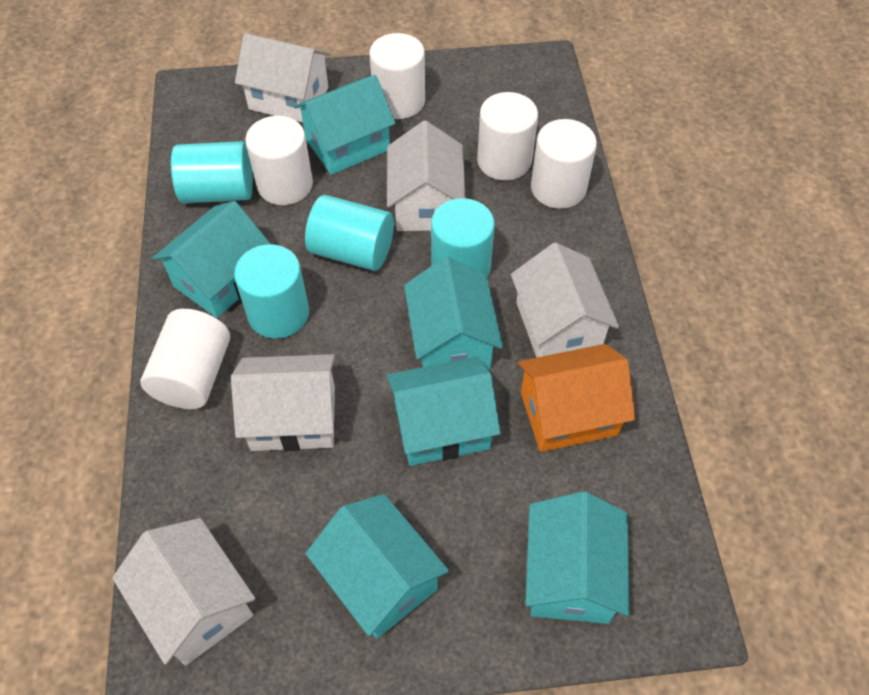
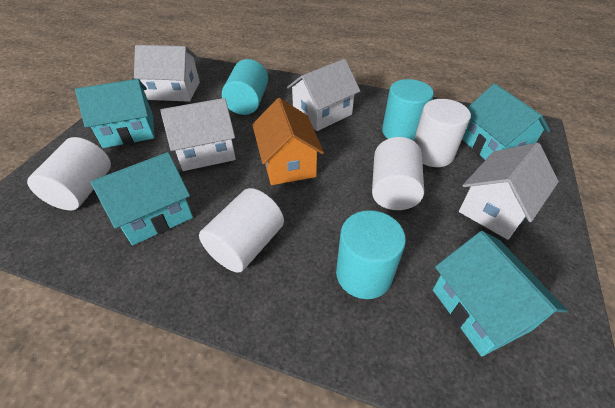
turquoise cylinder: [171,141,253,203] [234,244,309,339] [305,195,394,271] [431,198,495,278] = 4 -> [222,59,268,115] [336,210,406,299] [382,79,434,141] = 3
turquoise house: [153,201,270,318] [294,75,396,175] [305,494,449,639] [387,357,501,466] [404,257,503,370] [525,491,630,624] = 6 -> [75,79,155,148] [90,152,193,245] [433,231,568,356] [462,84,550,160] = 4
white cylinder: [140,309,230,409] [245,116,313,205] [369,33,425,119] [477,92,538,181] [531,119,597,209] = 5 -> [27,137,111,210] [199,188,284,273] [372,137,424,210] [414,99,471,167] = 4
white house: [112,518,255,665] [231,354,335,451] [235,33,331,123] [387,121,466,231] [511,242,619,358] = 5 -> [134,45,200,102] [160,98,236,171] [287,59,360,131] [459,143,559,240] = 4

